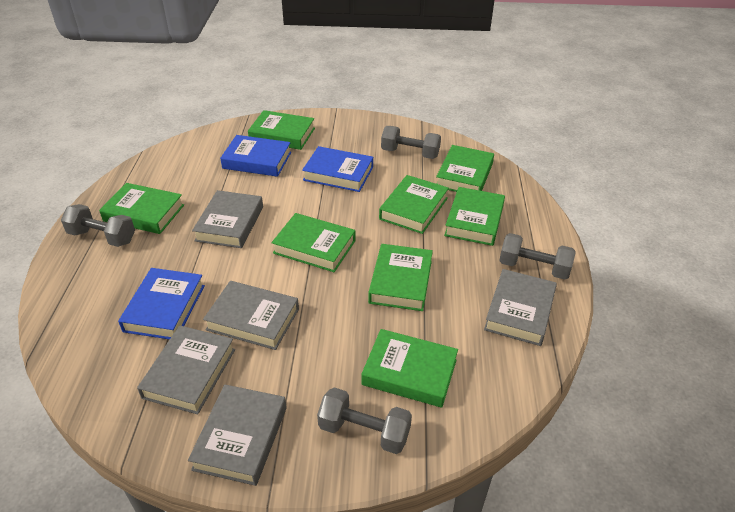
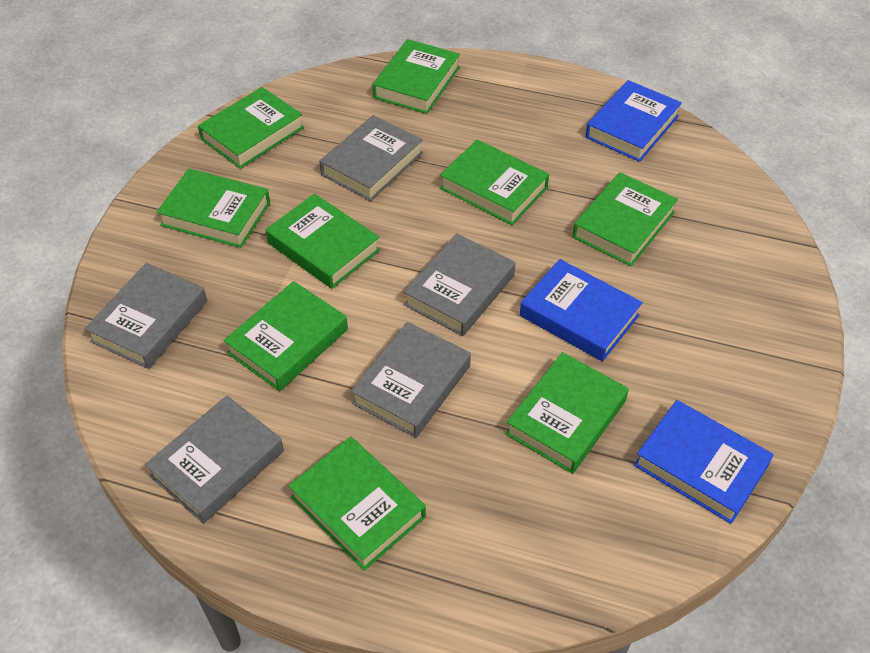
green book: [99,183,184,234] [248,110,315,150] [272,213,355,272] [362,329,458,408] [368,244,433,311] [379,175,449,234] [436,145,494,192] [444,187,505,246] = 8 -> [157,169,270,248] [198,87,304,169] [223,281,348,391] [266,193,380,289] [288,437,426,571] [373,39,460,114] [440,140,549,225] [506,352,629,474] [572,172,678,266] = 9
grey dumbbell: [61,204,135,247] [317,387,412,454] [381,126,441,159] [499,233,575,280] = 4 -> none = 0

